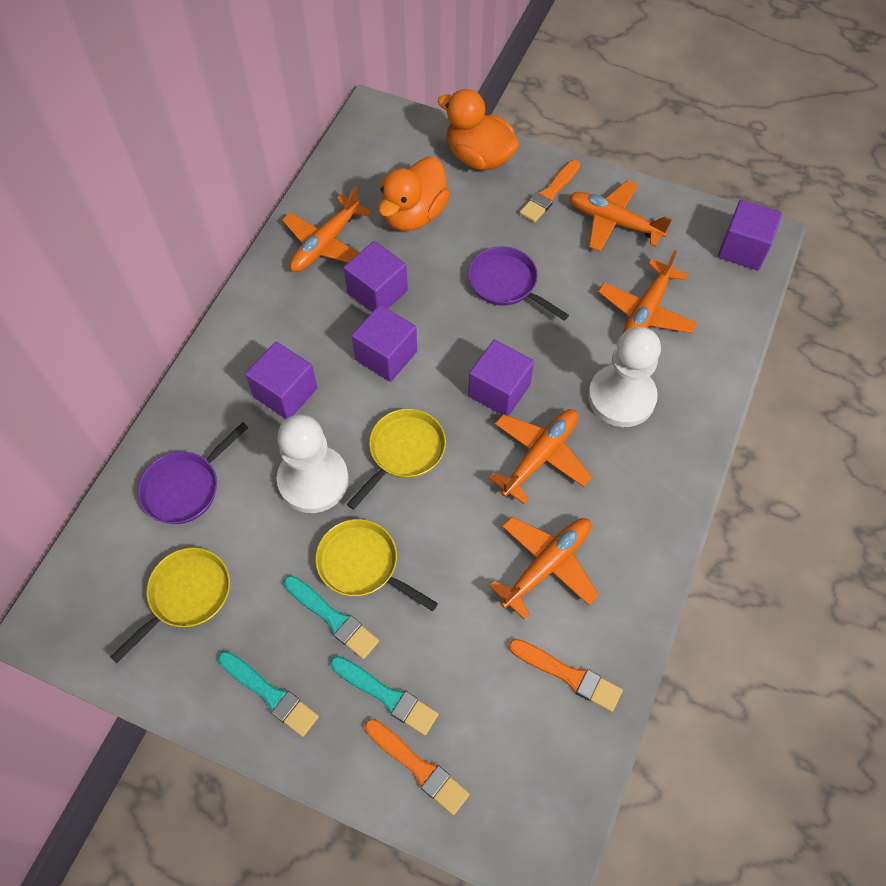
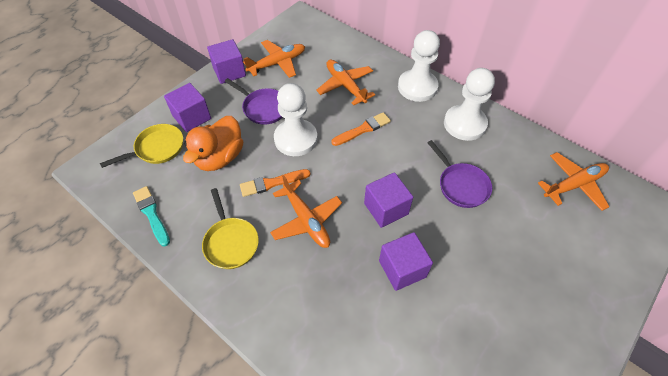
orange brush: [365,719,470,815] [509,638,623,712] [519,160,580,223] = 3 -> [240,169,310,197] [331,112,391,146] = 2
orange duck: [378,157,450,231] [437,89,519,171] = 2 -> [183,116,243,171] = 1
orange plane: [282,186,371,272] [488,409,592,505] [489,517,599,619] [569,180,672,251] [598,250,697,333] = 5 -> [243,40,305,78] [270,175,342,248] [316,60,375,105] [538,152,609,211] = 4
purple cube: [245,342,317,419] [344,241,408,312] [352,305,417,382] [468,340,534,416] [718,200,782,271] = 5 -> [164,83,211,132] [207,39,246,84] [364,172,413,228] [379,232,433,291] = 4
turquoise brush: [218,651,319,737] [284,575,379,659] [330,656,438,736] = 3 -> [133,186,170,246] = 1
white pawn: [277,414,349,513] [588,327,661,427] = 2 -> [274,83,317,156] [398,30,440,102] [444,68,495,141] = 3
yellow pan: [110,547,230,663] [315,519,438,611] [347,408,446,510] = 3 -> [100,124,183,168] [202,188,259,269] = 2

